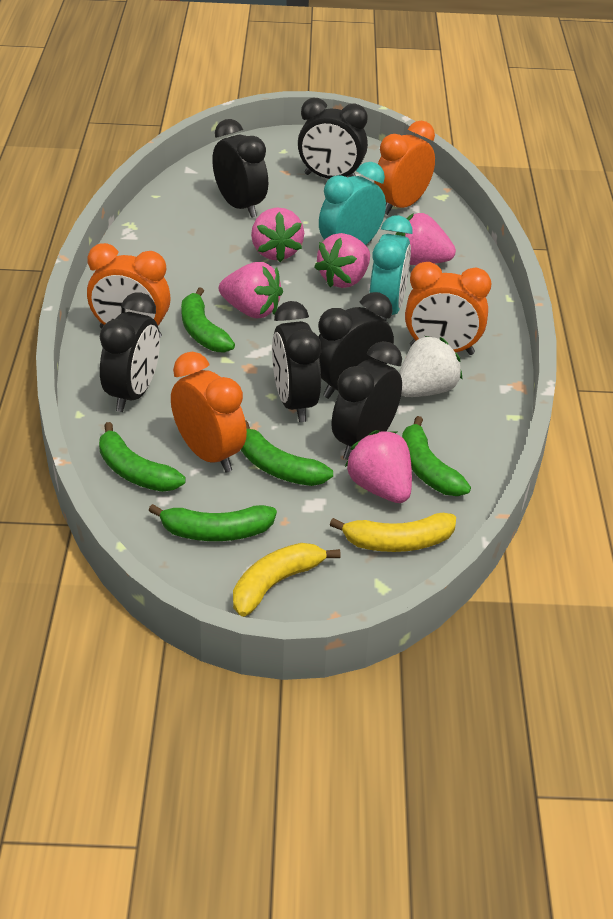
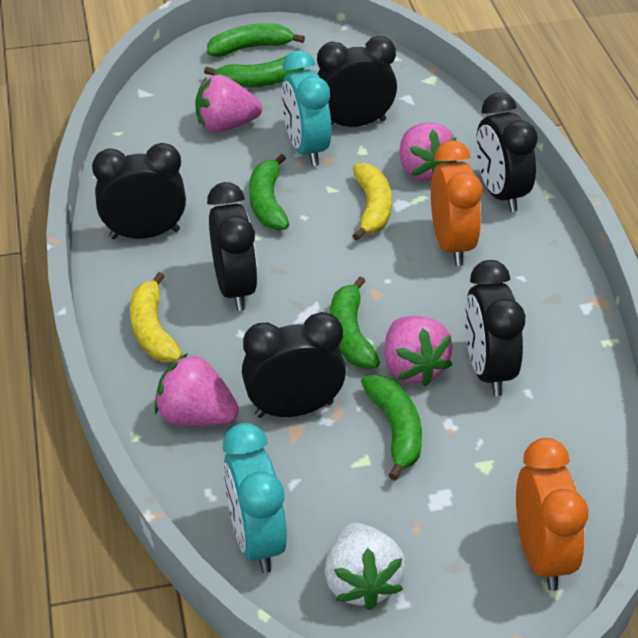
orange clock: [87,243,171,337] [171,352,247,473] [374,121,435,215] [405,262,491,355] = 4 -> [431,140,482,266] [516,438,588,591] = 2
pink strawberry: [219,262,283,318] [251,207,304,262] [314,233,370,288] [345,430,412,503] [396,213,456,265] = 5 -> [155,353,239,426] [195,74,262,132] [384,316,453,386] [399,122,457,181] = 4

